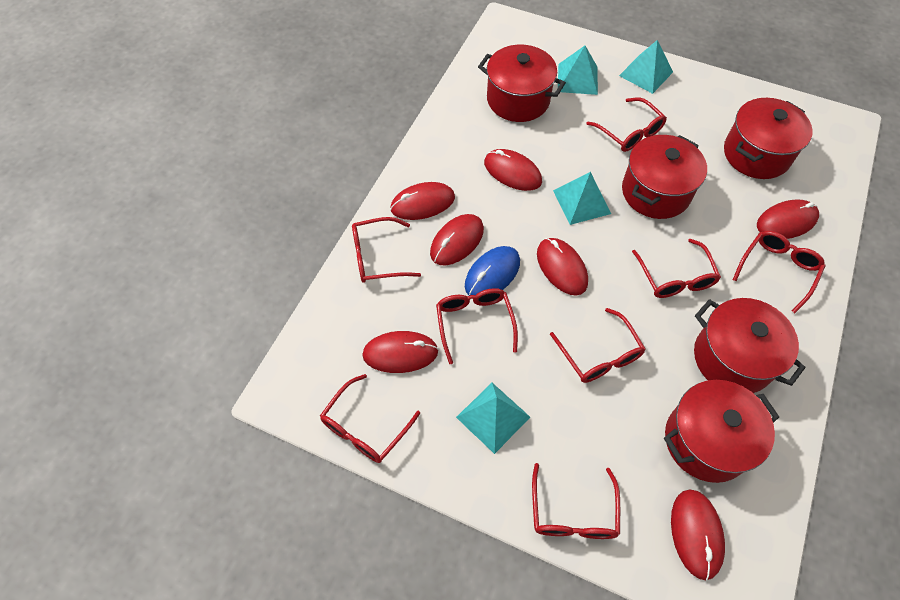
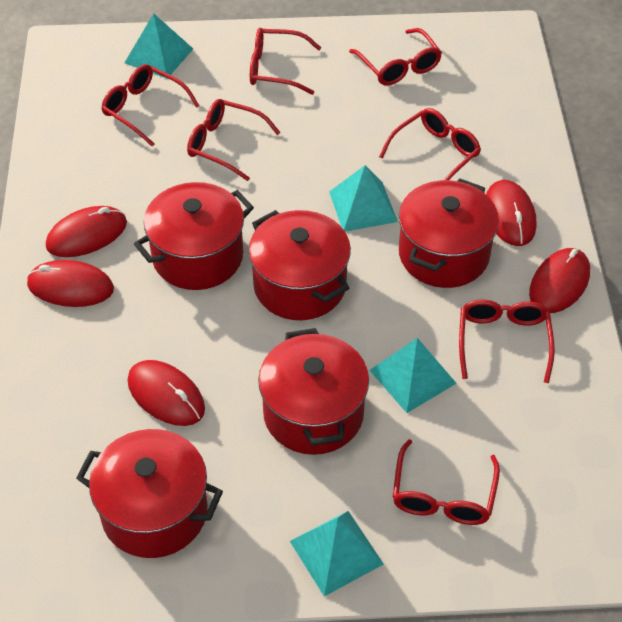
blue mouse: [465,246,520,296] = 1 -> none = 0
red glasses: [320,374,420,463] [352,217,421,283] [436,288,518,364] [532,463,620,539] [550,308,645,383] [586,97,667,152] [632,239,721,298] [733,231,825,313] = 8 -> [101,64,199,147] [187,99,281,181] [250,28,321,95] [349,28,442,85] [379,108,481,180] [393,439,500,525] [459,299,555,383] = 7
red mouse: [362,331,438,373] [390,182,455,220] [430,214,484,265] [484,149,542,191] [537,238,588,296] [671,490,725,580] [757,200,819,239] = 7 -> [27,260,114,307] [46,206,127,257] [128,360,205,426] [486,180,536,246] [529,248,590,313] = 5

